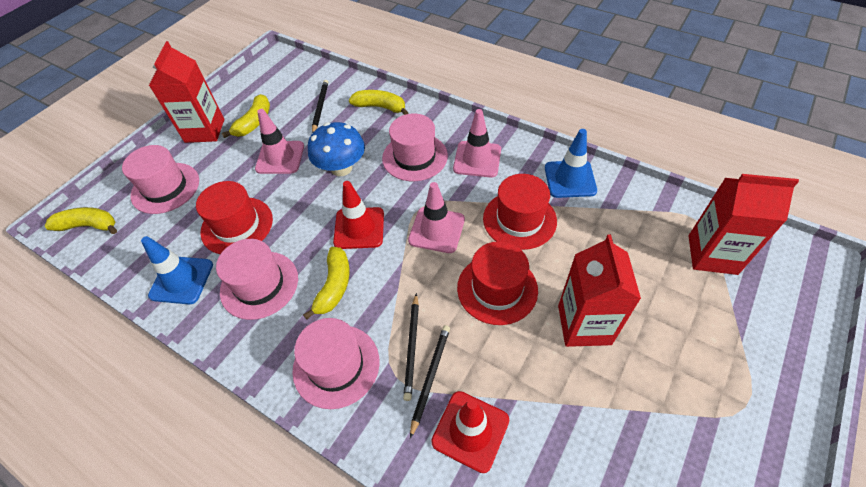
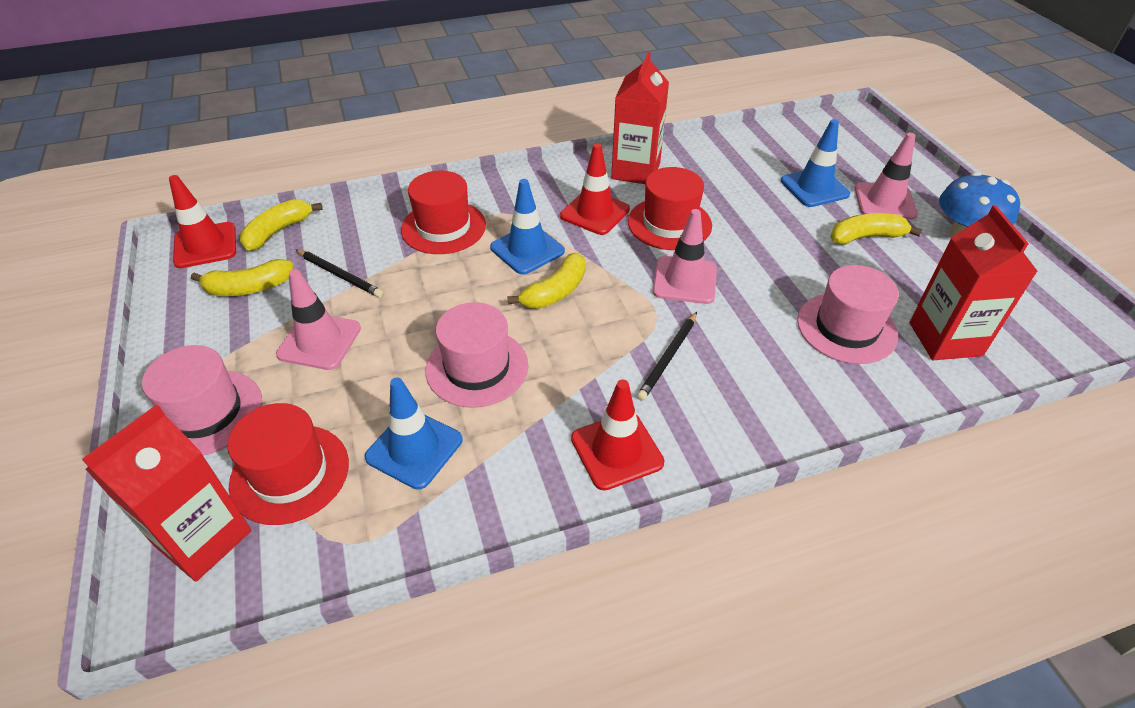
black pencil: [312,80,328,133] [403,293,419,401] [410,325,450,438] = 3 -> [295,249,383,297] [637,312,697,401] = 2
blue traffic cone: [141,236,213,304] [545,129,597,198] = 2 -> [365,377,462,490] [490,179,565,275] [781,119,850,207] = 3
pink hat: [122,145,199,214] [216,239,298,320] [292,318,380,409] [382,114,448,181] = 4 -> [142,345,262,456] [426,302,528,408] [797,265,899,364] = 3
red traffic cone: [333,181,384,249] [431,391,509,473] = 2 -> [169,175,236,268] [560,143,630,235] [571,380,664,491] = 3

